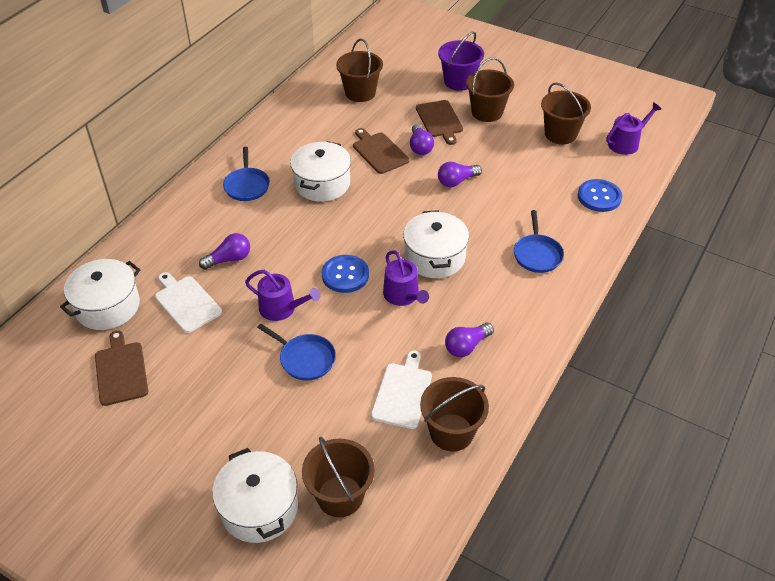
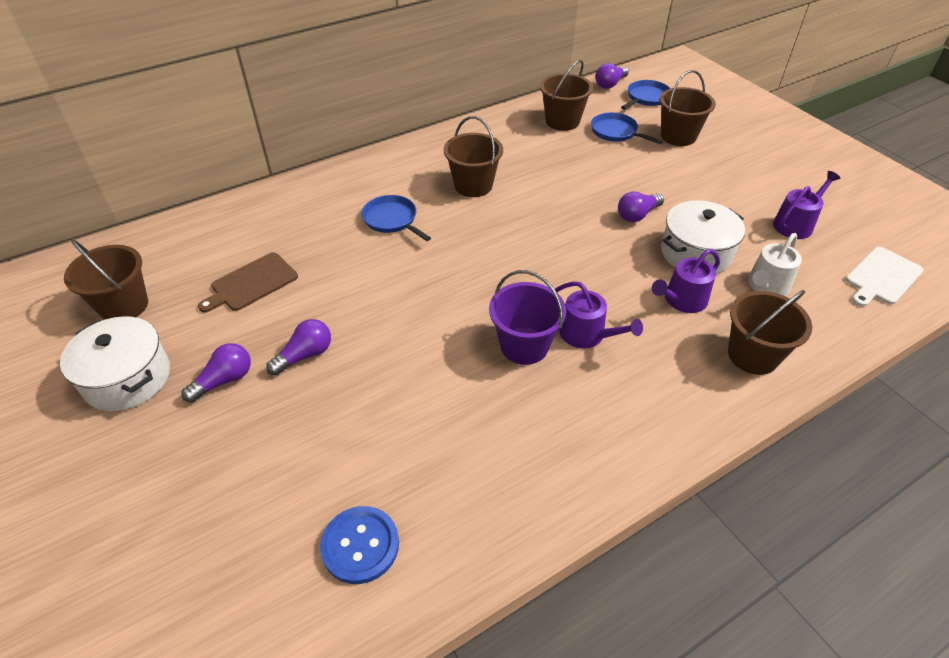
blue button: [322,255,369,293] [578,179,622,212] = 2 -> [320,506,399,584] = 1
brown cutting board: [95,330,148,406] [353,128,409,174] [416,100,463,145] = 3 -> [198,252,298,313] = 1
white cutting board: [155,272,222,333] [371,350,432,429] = 2 -> [846,247,924,307] = 1
white pot: [60,259,140,330] [212,448,298,543] [290,141,351,202] [403,210,469,278] = 4 -> [60,316,170,411] [661,200,745,274] = 2
white watering can: none = 0 -> [748,233,802,296] = 1

